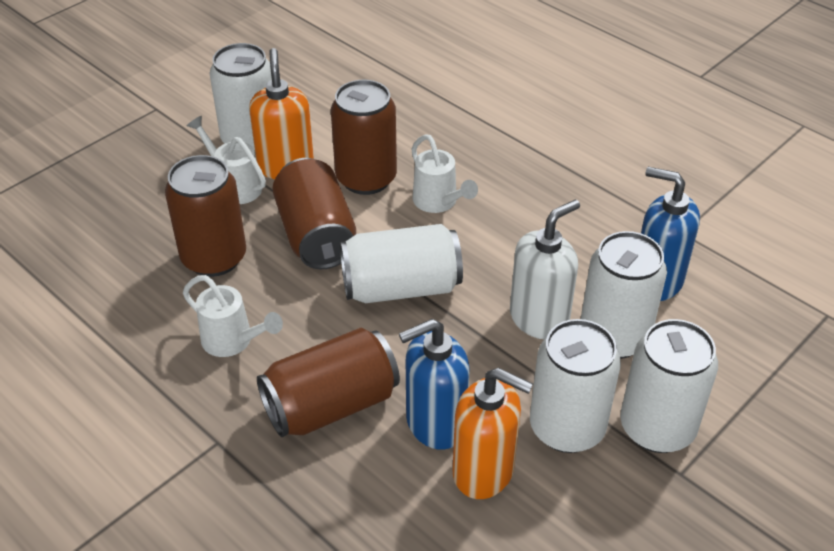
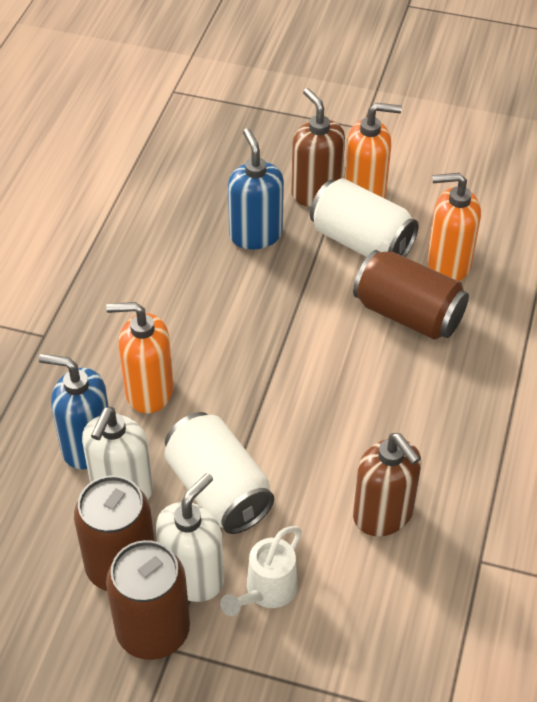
brown can: [165,155,246,277] [257,328,400,437] [273,158,356,269] [331,80,397,195] = 4 -> [74,475,154,591] [106,540,190,660] [353,250,469,340] = 3
brown soap dispenser: none = 0 -> [291,88,345,207] [353,433,421,536] = 2
orange soap dispenser: [249,48,314,179] [453,368,533,499] = 2 -> [106,302,174,414] [345,103,402,199] [427,173,481,281] = 3
white can: [210,43,272,151] [340,224,463,303] [530,319,621,453] [581,231,667,359] [620,319,718,453] = 5 -> [164,412,274,534] [310,178,419,257] = 2
white soap dispenser: [510,199,580,339] = 1 -> [82,407,153,499] [156,473,224,602] = 2
white watering can: [183,275,283,357] [187,116,266,204] [411,135,478,213] = 3 -> [220,526,302,616] = 1

